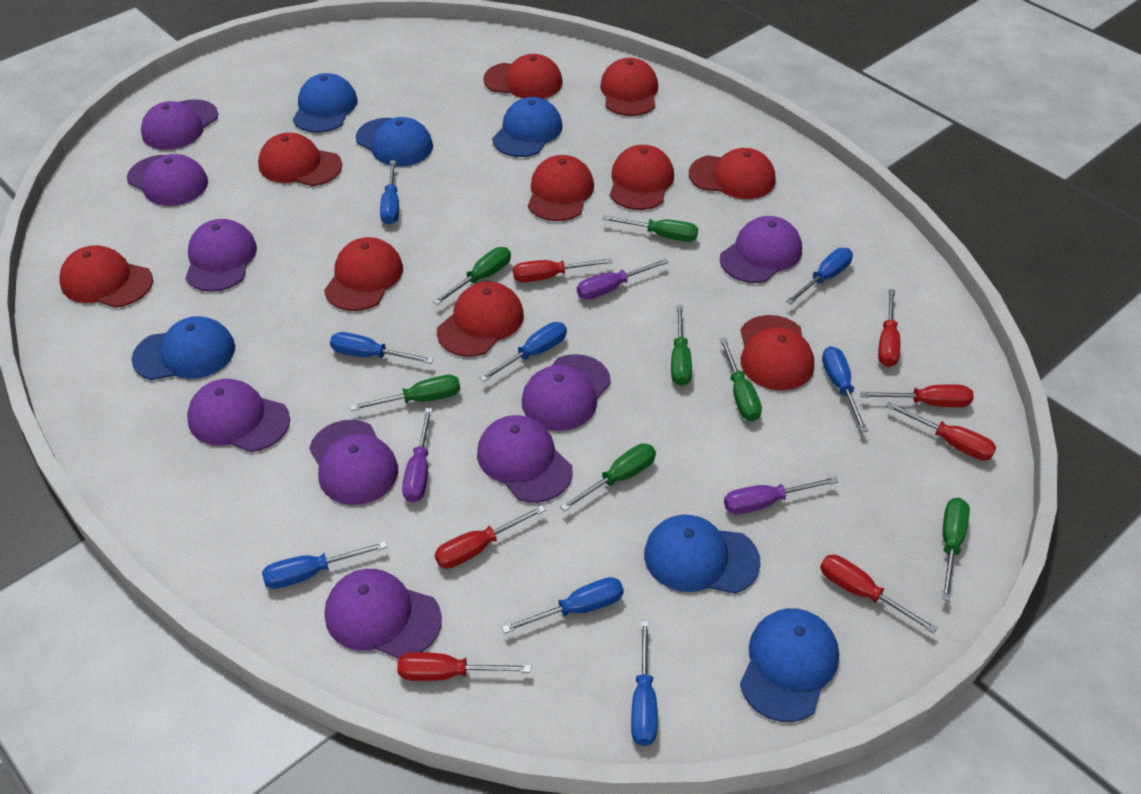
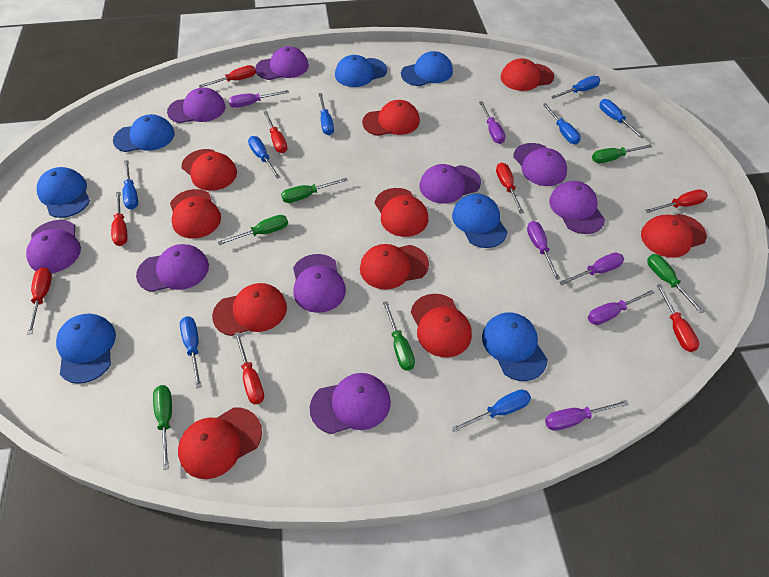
blue cap: [132,316,235,380] [293,73,358,133] [356,117,433,166] [492,97,562,157] [644,515,761,594] [740,608,839,722] = 6 -> [37,167,90,218] [56,314,116,384] [113,114,175,152] [335,55,387,87] [401,51,453,86] [452,194,508,248] [482,312,548,381] = 7
green screwdriver: [350,375,460,411] [433,247,511,305] [560,444,656,511] [602,215,698,242] [671,305,692,386] [719,337,762,421] [942,498,970,601] = 7 -> [153,385,172,470] [218,215,288,245] [281,178,348,203] [383,301,415,371] [592,144,652,163] [647,254,704,313] = 6
purple screwdriver: [402,408,432,502] [577,259,669,300] [724,477,838,514] = 3 -> [228,90,289,108] [479,101,506,144] [527,221,560,280] [545,400,629,431] [559,252,624,285] [588,290,655,325] = 6
red screwdriver: [397,652,531,681] [435,505,546,569] [513,258,613,282] [820,555,937,634] [860,384,974,407] [878,289,900,367] [886,402,997,460] = 7 -> [27,267,52,335] [111,192,128,246] [199,65,256,88] [234,332,264,404] [264,111,287,153] [496,163,524,214] [645,189,708,213] [657,284,699,352] = 8

